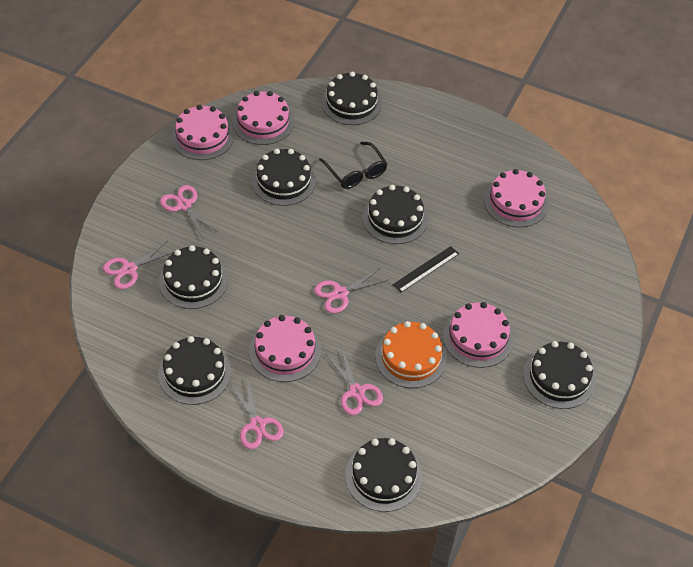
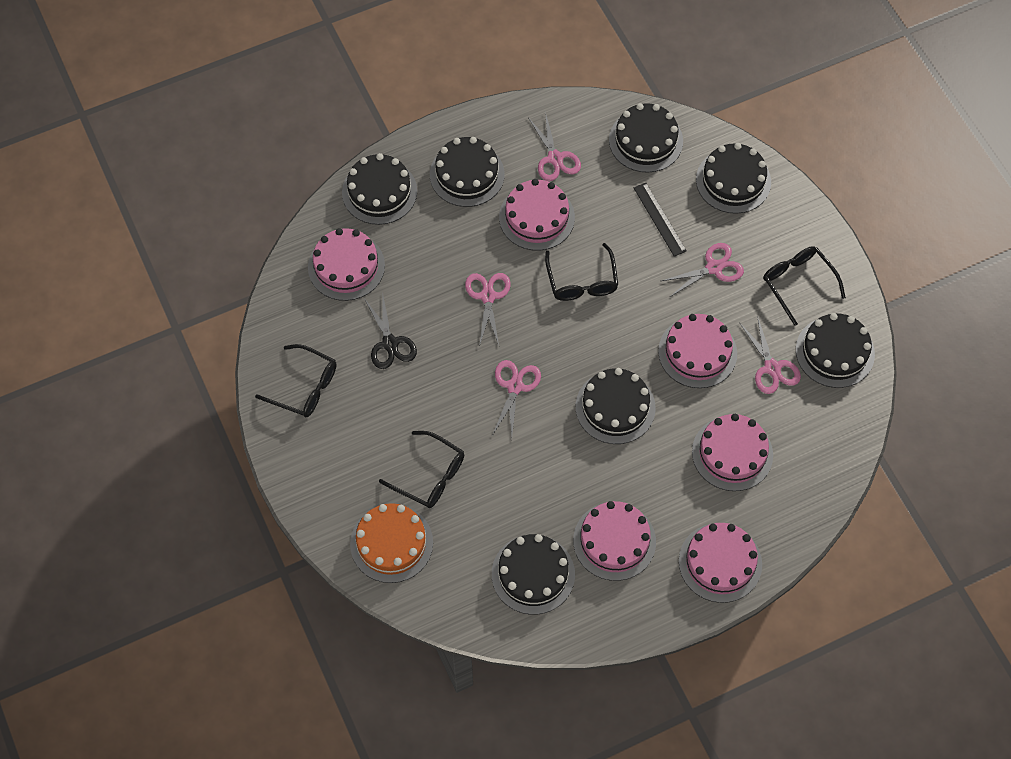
black glasses: [319,142,388,189] = 1 -> [255,344,336,417] [379,431,464,508] [545,243,618,301] [763,246,846,326] = 4
black scissors: none = 0 -> [364,291,417,369] = 1
pink cake: [171,105,234,160] [232,91,294,145] [249,315,321,382] [443,302,514,368] [484,169,549,227] = 5 -> [308,228,385,301] [499,179,575,251] [573,501,656,581] [658,314,737,388] [679,523,762,603] [692,414,773,491] = 6

